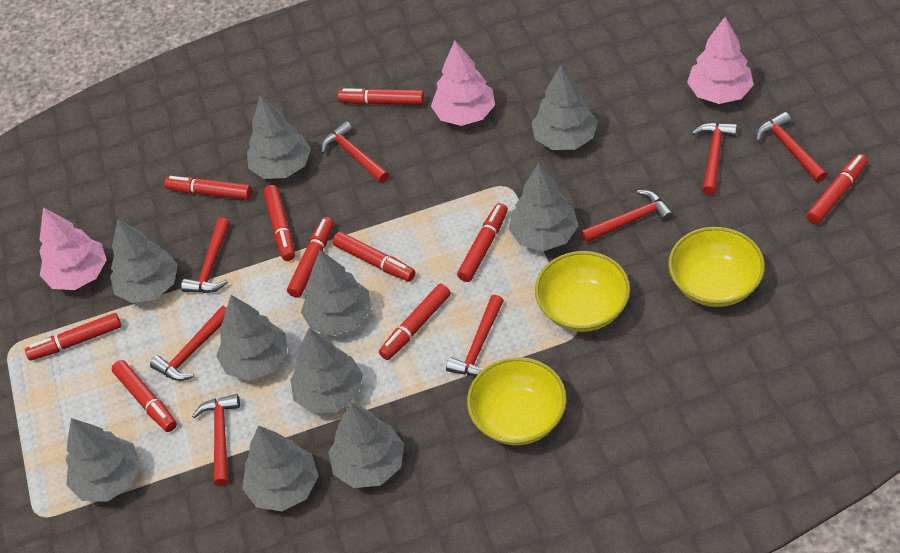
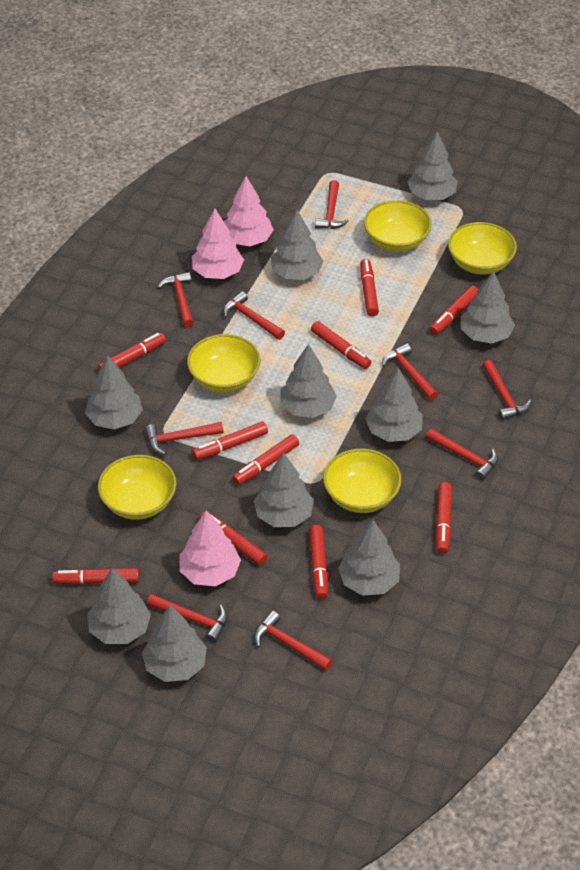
red hammer: [150,306,227,381] [181,217,230,293] [192,394,240,486] [321,121,389,183] [446,295,504,376] [581,190,674,243] [692,123,737,195] [756,112,827,183] = 8 -> [145,422,224,455] [147,594,228,643] [158,272,194,328] [223,291,285,340] [254,611,332,671] [315,180,349,229] [382,343,438,401] [426,429,498,480] [482,360,532,420] = 9
yellow bowl: [467,357,567,445] [535,251,630,332] [668,227,765,307] = 3 -> [98,455,176,520] [187,334,260,392] [323,449,401,513] [364,200,432,252] [448,222,517,274] = 5

